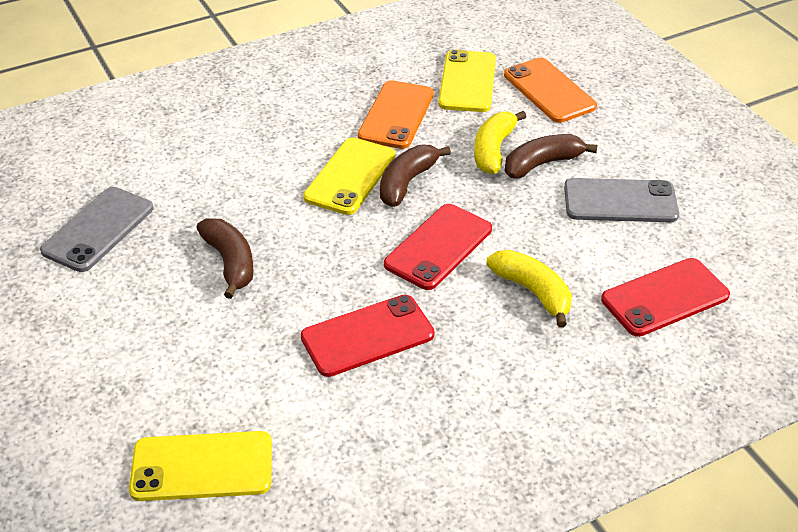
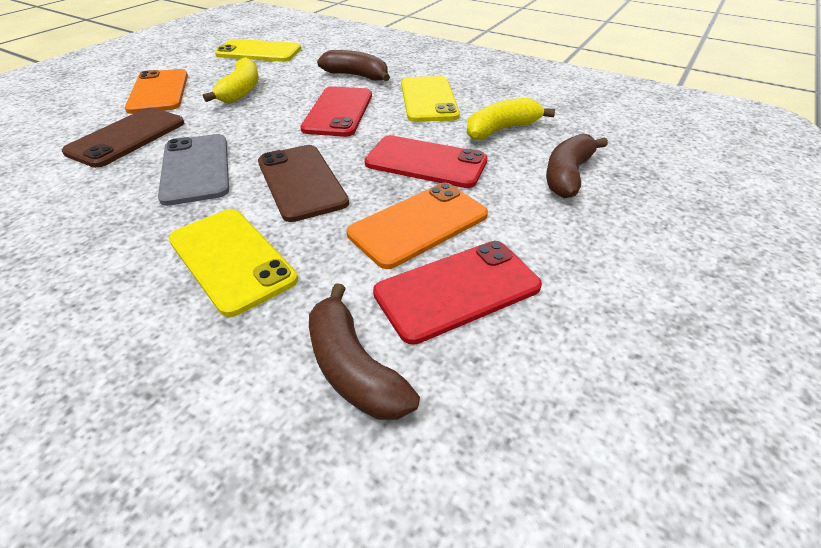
brown phone: none = 0 -> [62,107,184,168] [258,145,349,222] = 2
grey phone: [40,187,154,272] [564,178,679,222] = 2 -> [158,134,229,206] = 1

